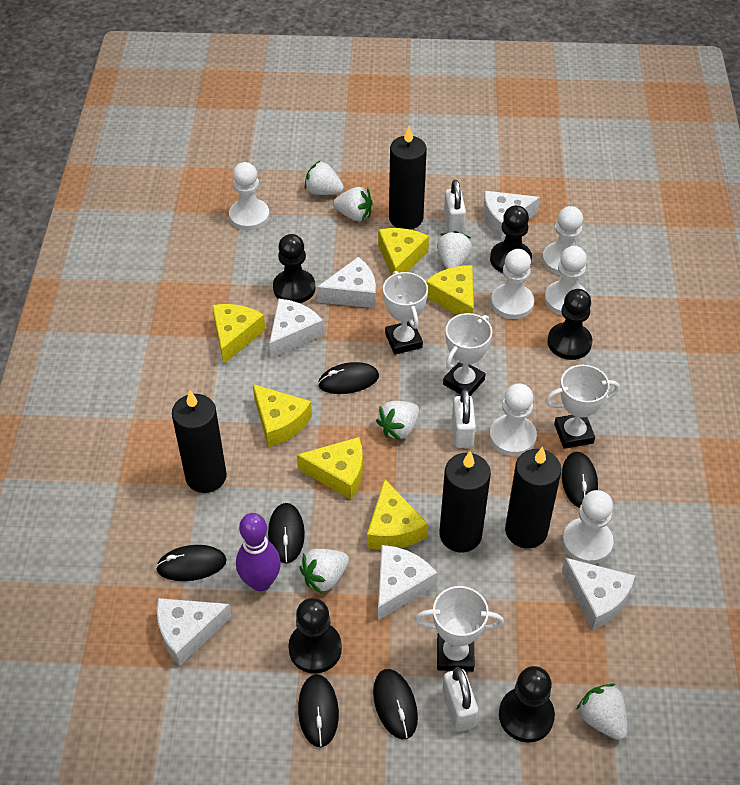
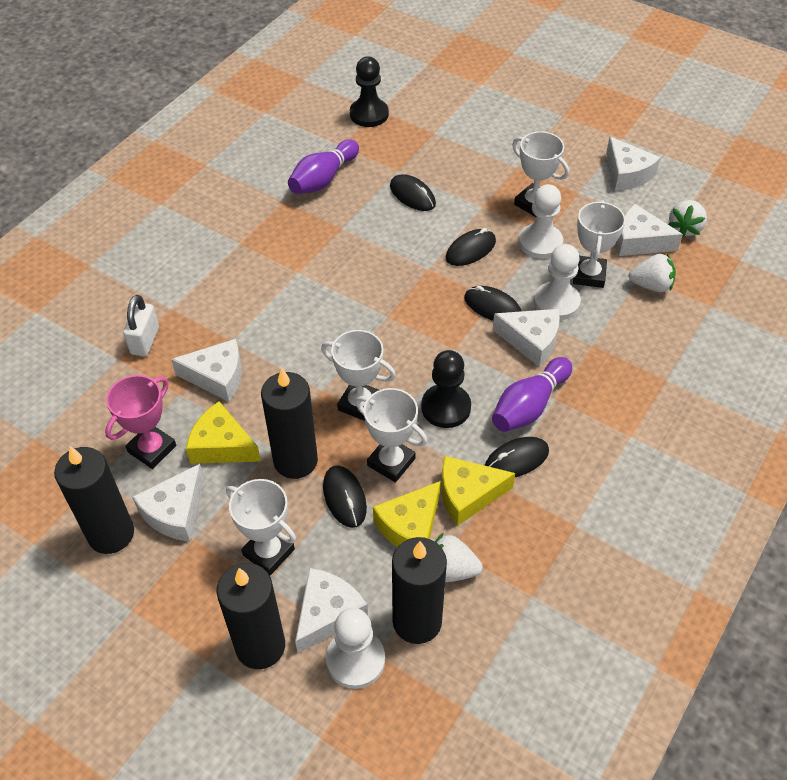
black mouse: [156,545,227,581] [268,503,305,564] [298,674,339,747] [318,362,379,394] [373,669,418,739] [562,452,598,508] = 6 -> [323,465,367,528] [390,174,436,211] [446,228,496,266] [464,286,521,321] [485,437,549,477] = 5
black pawn: [273,234,315,303] [288,598,342,674] [490,205,532,273] [499,666,555,742] [547,289,592,360] = 5 -> [350,57,389,127] [421,350,471,428] = 2
pink trophy: none = 0 -> [105,375,176,469] = 1
purple bowling pin: [236,513,281,591] = 1 -> [288,139,359,194] [492,357,572,432] = 2
white padlock: [442,667,478,732] [444,180,466,233] [452,389,476,448] = 3 -> [123,295,159,356] = 1
white pawn: [229,162,270,231] [489,383,537,456] [491,249,534,319] [542,206,583,275] [544,246,587,316] [562,490,614,564] = 6 -> [326,608,385,689] [519,184,563,259] [534,244,581,320] = 3
white strawberry: [300,549,349,593] [305,161,344,195] [333,187,373,221] [376,401,419,440] [437,231,472,269] [576,684,628,740] = 6 -> [435,532,482,582] [628,254,676,292] [668,200,707,237] = 3
white trophy: [383,271,428,355] [415,586,504,672] [443,313,492,396] [545,365,620,449] = 4 -> [226,479,296,575] [321,330,396,421] [356,388,427,482] [512,131,569,217] [573,200,625,288] = 5
yellow cheese: [212,304,265,365] [253,384,312,447] [297,437,363,500] [367,479,428,550] [378,228,429,276] [426,265,473,315] = 6 -> [186,401,261,464] [373,481,441,547] [441,456,515,526] = 3

